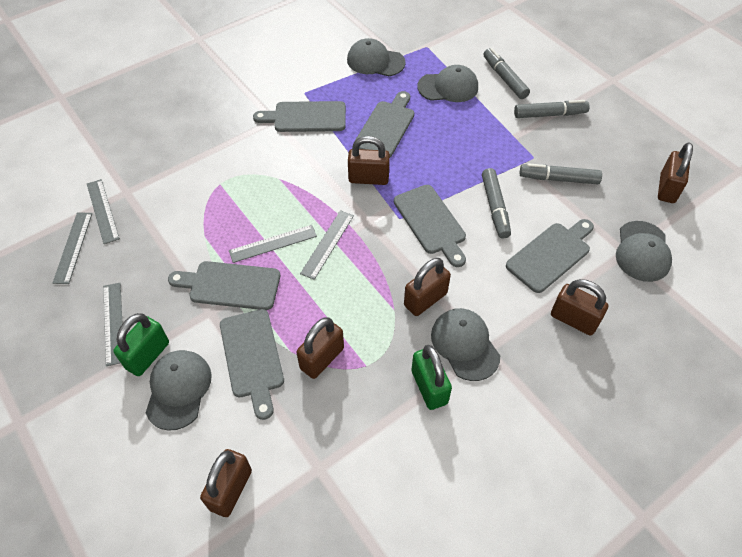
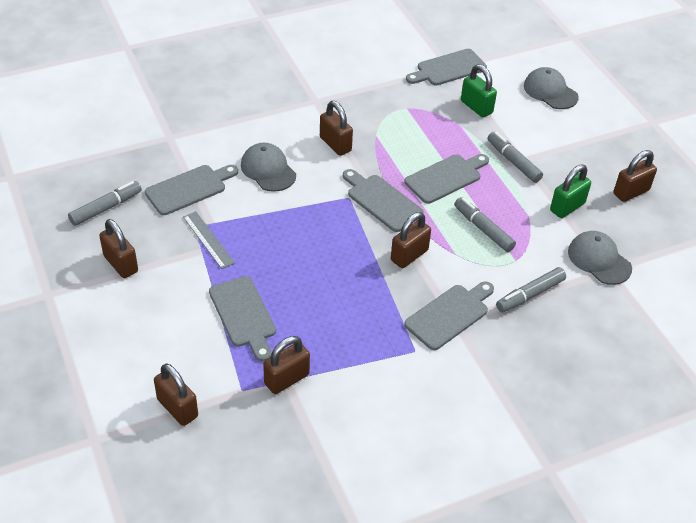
grey cap: [146,350,212,431] [347,38,406,76] [417,65,478,102] [431,308,500,381] [616,221,672,282] = 5 -> [241,143,296,192] [524,67,579,109] [568,231,632,285] = 3
grey ruler: [53,212,92,284] [87,179,120,244] [103,283,123,366] [229,225,317,263] [300,210,354,280] = 5 -> [183,211,235,269] = 1

